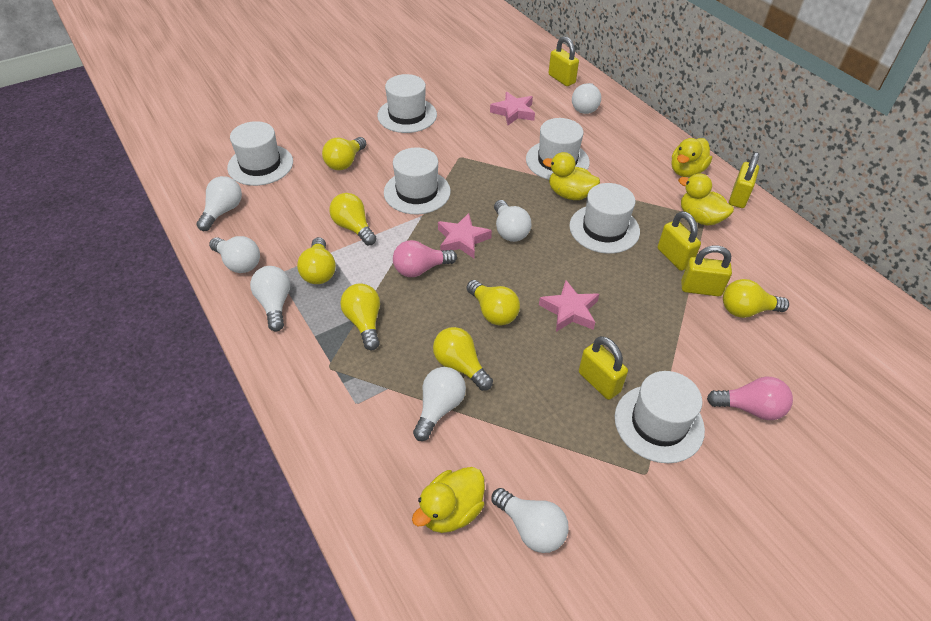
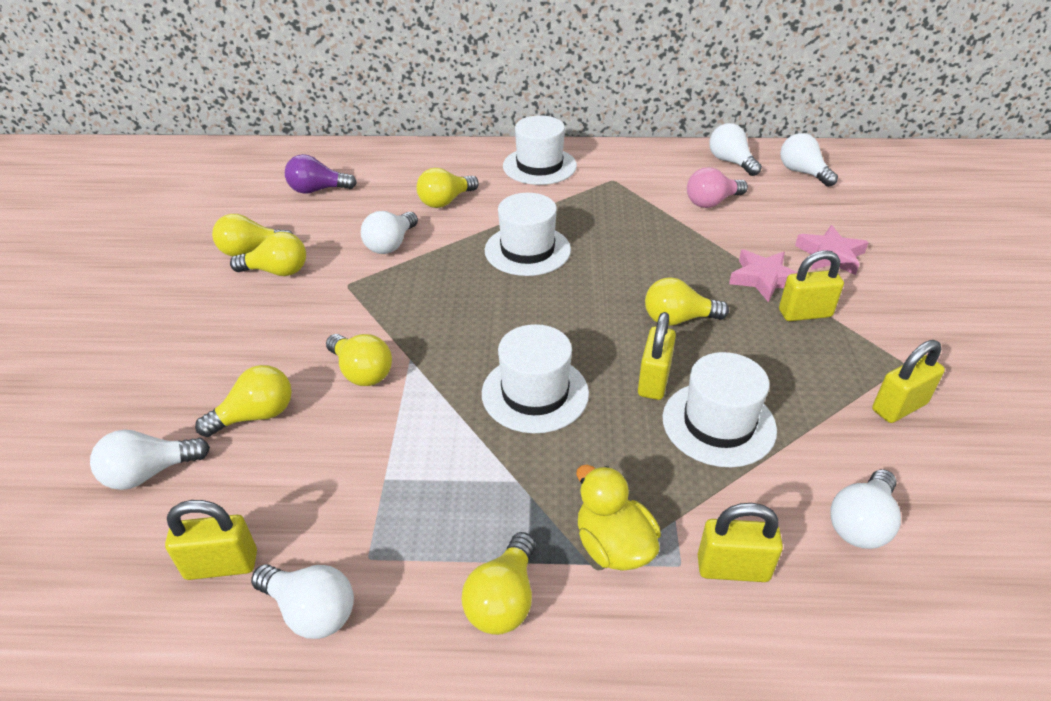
pink light bulb: [393,240,457,277] [707,377,793,420] = 2 -> [687,167,748,208] = 1
pink star: [438,213,492,259] [490,92,535,125] [539,280,599,332] = 3 -> [729,249,798,302] [795,225,869,275] = 2
purple light bulb: none = 0 -> [285,154,357,194] = 1
white hat: [227,121,293,186] [377,74,437,133] [384,147,451,215] [526,118,590,180] [569,183,640,254] [615,371,705,463] = 6 -> [482,324,589,433] [485,193,571,276] [503,116,577,185] [662,352,777,467] = 4
white light bulb: [196,176,242,231] [209,236,260,273] [250,266,290,331] [413,367,466,441] [492,488,569,553] [494,200,532,242] [572,83,601,114] = 7 -> [90,430,210,490] [251,564,354,639] [361,211,418,254] [709,123,762,176] [780,133,838,187] [830,469,901,549] = 6
yellow duck: [412,467,485,533] [543,152,600,200] [671,138,712,177] [678,173,734,226] = 4 -> [577,465,661,571] = 1

